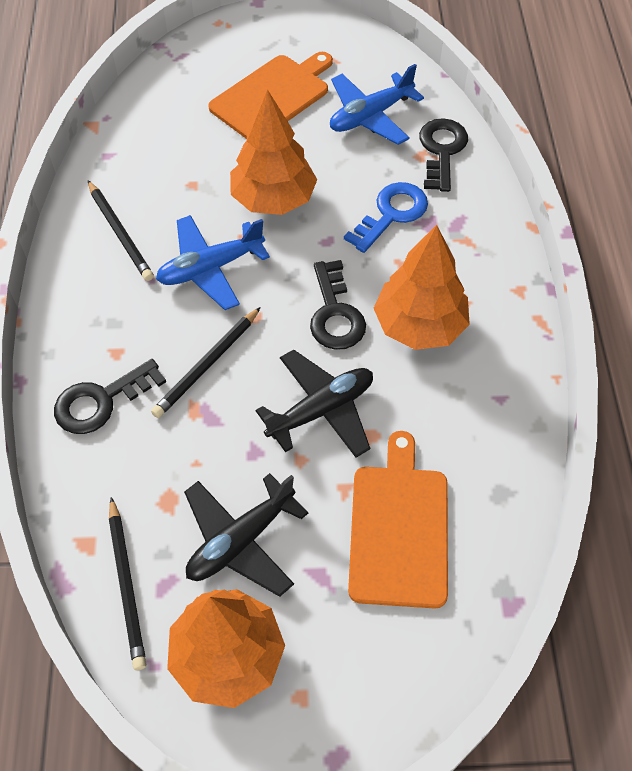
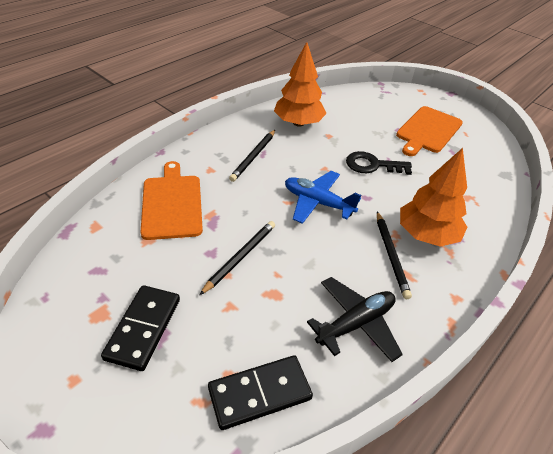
black domino: none = 0 -> [101,285,180,371] [208,355,313,430] = 2
black key: [54,359,166,434] [310,260,366,350] [419,118,468,192] = 3 -> [346,151,412,175] = 1
black plane: [184,473,308,597] [256,350,373,458] = 2 -> [307,277,403,362] = 1
blue key: [344,182,428,253] = 1 -> none = 0
blue plane: [156,215,270,310] [330,64,424,145] = 2 -> [285,171,361,224] = 1
orange tree: [167,589,285,708] [230,89,317,215] [374,225,470,350] = 3 -> [274,42,327,127] [400,148,467,247] = 2

